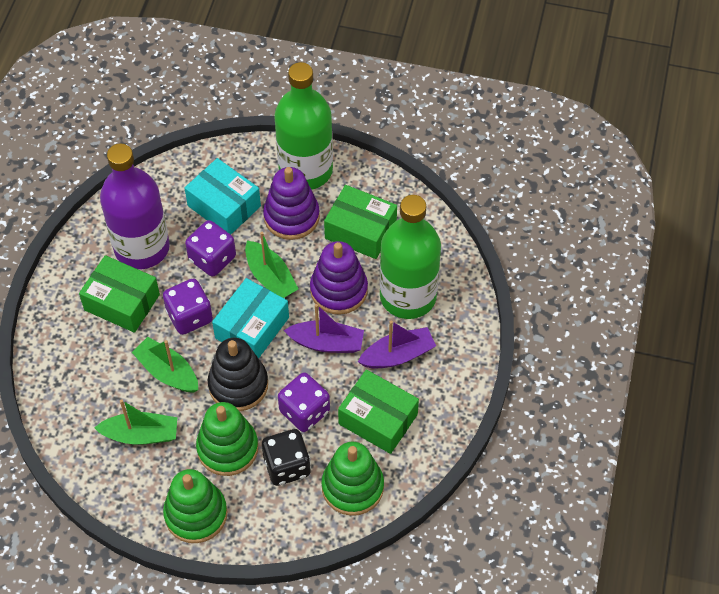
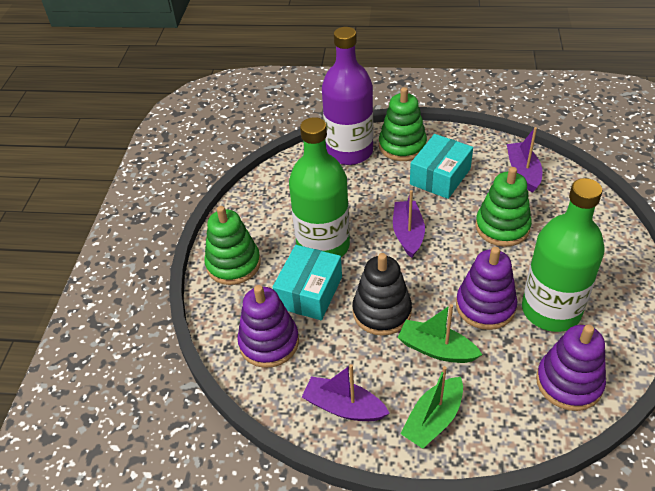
black dice: [262,429,311,486] = 1 -> none = 0
green boat: [94,399,177,445] [132,337,198,393] [245,232,298,298] = 3 -> [398,304,482,363] [400,366,463,449] = 2
green box: [79,255,160,333] [324,185,397,259] [338,370,419,454] = 3 -> none = 0
purple boat: [284,304,364,353] [358,321,436,368] = 2 -> [302,364,390,421] [393,190,425,258] [507,127,542,193] = 3
purple dice: [163,278,213,335] [185,220,236,276] [278,373,330,432] = 3 -> none = 0
purple stacking toy: [263,167,320,240] [310,241,368,315] = 2 -> [237,285,299,368] [456,247,518,330] [536,325,606,411] = 3

